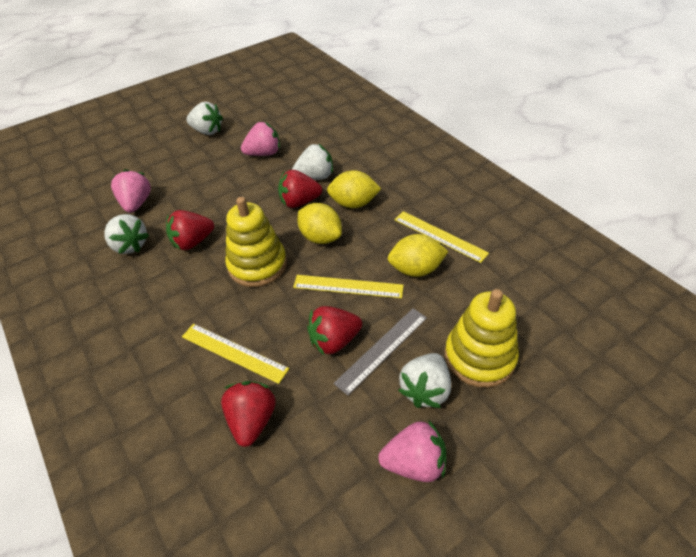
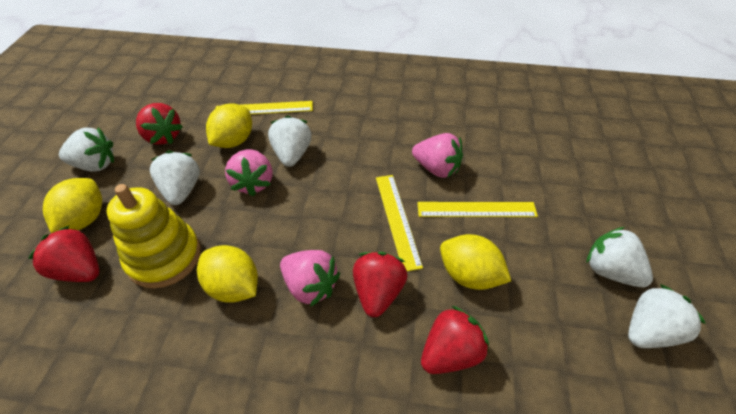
grey ruler: [334,308,427,395] = 1 -> none = 0
white strawberry: [104,214,149,254] [186,102,223,135] [292,144,333,180] [398,353,451,408] = 4 -> [59,127,114,172] [150,151,200,205] [268,115,312,167] [586,227,653,287] [628,284,706,348] = 5
yellow lemon: [297,203,342,244] [327,170,381,208] [388,234,449,277] = 3 -> [43,178,102,233] [197,245,258,303] [206,103,252,148] [440,234,511,290] = 4
yellow stacking toy: [225,197,287,287] [445,289,519,388] = 2 -> [107,184,201,288] = 1

